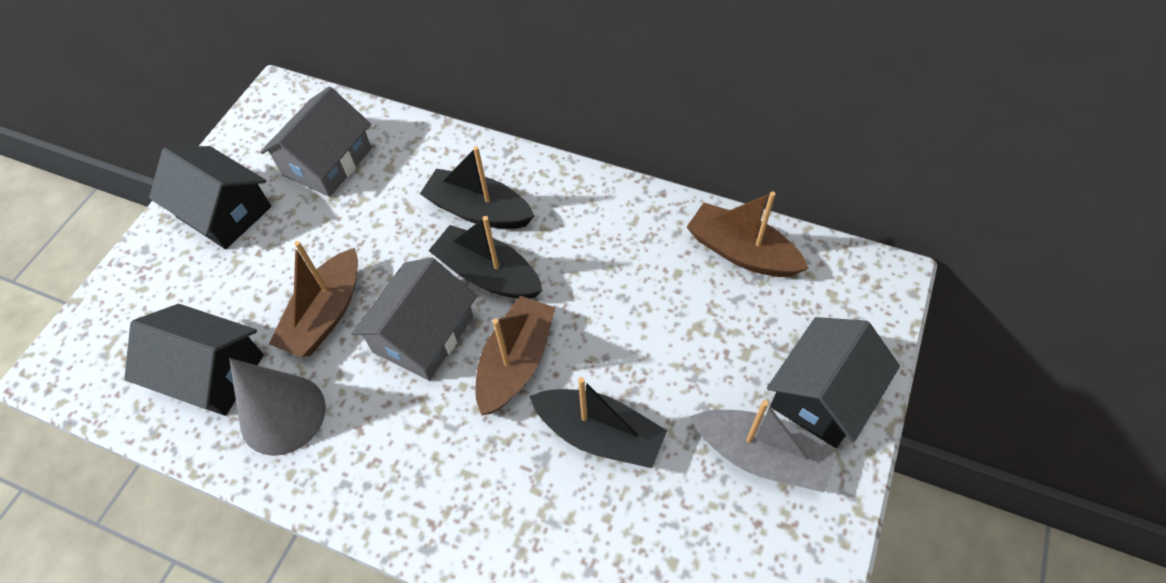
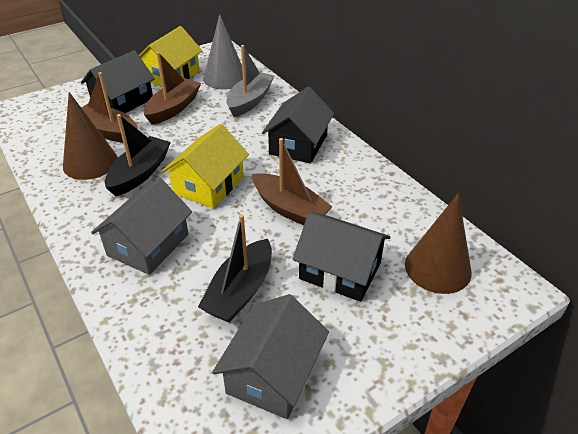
black boat: [420,146,534,229] [429,216,543,299] [530,377,667,468] = 3 -> [105,114,171,197] [198,214,272,323] = 2
brown cone: none = 0 -> [63,92,118,180] [405,193,472,294] = 2
yellow house: none = 0 -> [139,26,202,86] [162,124,249,208] = 2

